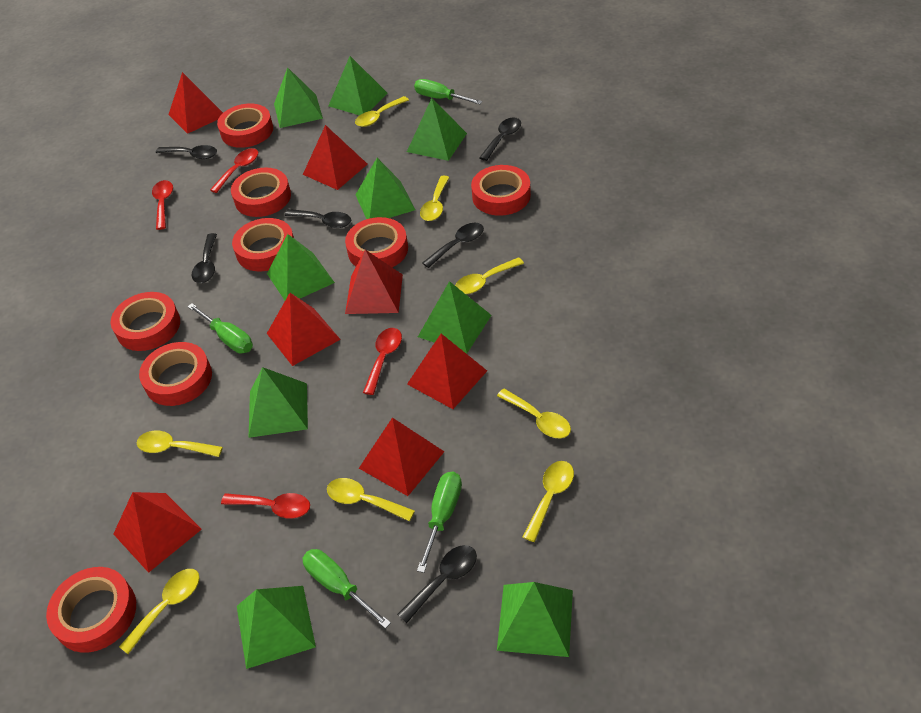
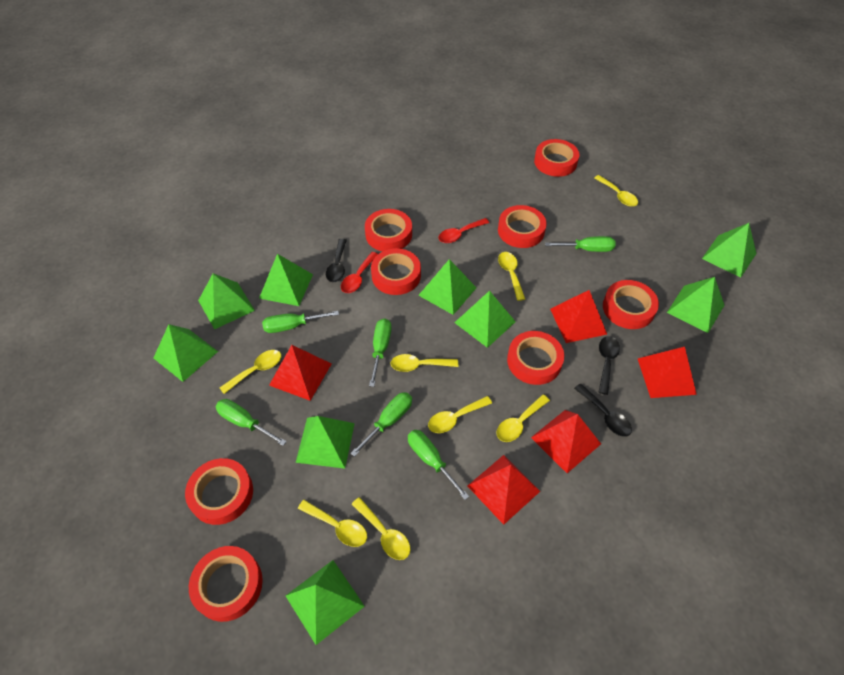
black spoon: [156,145,217,159] [192,233,217,283] [285,209,351,228] [397,545,477,623] [422,223,484,268] [479,117,521,161] = 6 -> [326,239,347,282] [574,384,632,437] [599,336,620,395] = 3
green screwdriver: [187,303,253,353] [302,549,391,629] [414,79,482,104] [417,472,462,573] = 4 -> [215,399,287,446] [262,311,339,333] [350,392,412,457] [369,319,391,387] [408,430,469,500] [545,236,616,252] = 6
red pyramid: [113,492,202,573] [168,72,223,134] [267,293,341,366] [303,125,367,190] [345,250,403,314] [359,418,445,496] [407,334,487,409] = 7 -> [269,345,331,401] [468,455,540,525] [531,410,601,473] [550,290,607,343] [638,347,697,398] = 5
red spoon: [152,180,173,230] [210,148,258,193] [221,493,310,519] [363,328,402,395] = 4 -> [341,252,378,293] [439,218,489,243] = 2

